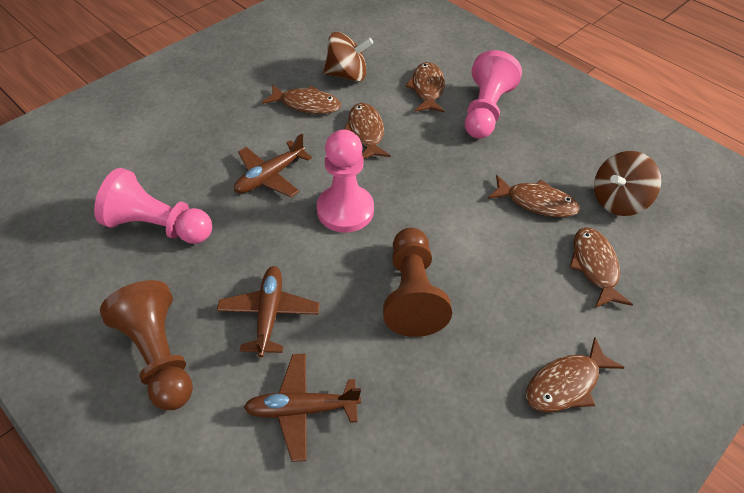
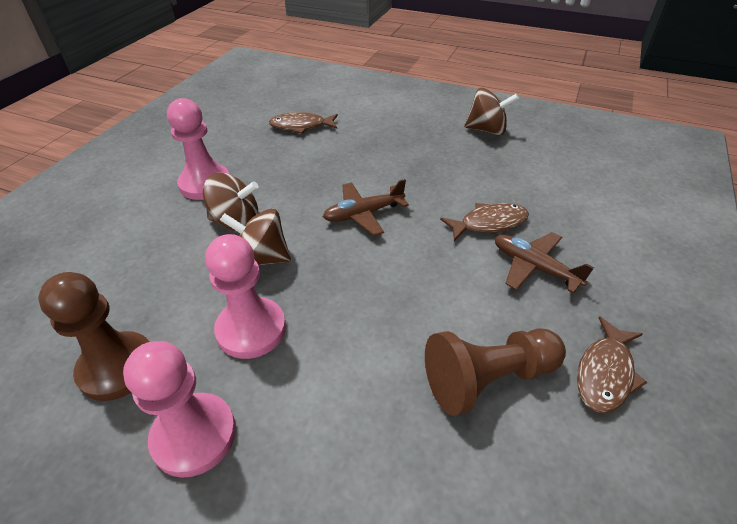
brown fish: [262,85,341,114] [344,103,391,159] [405,62,445,113] [488,175,580,218] [526,337,625,412] [569,227,633,308] = 6 -> [269,112,338,134] [440,203,529,241] [577,316,647,414] = 3
brown plane: [217,266,320,357] [234,134,312,197] [244,354,361,462] = 3 -> [323,179,409,236] [495,232,594,293] = 2
brown spinning top: [323,32,373,82] [594,151,661,216] = 2 -> [203,173,258,231] [220,209,291,266] [464,88,519,135] = 3

